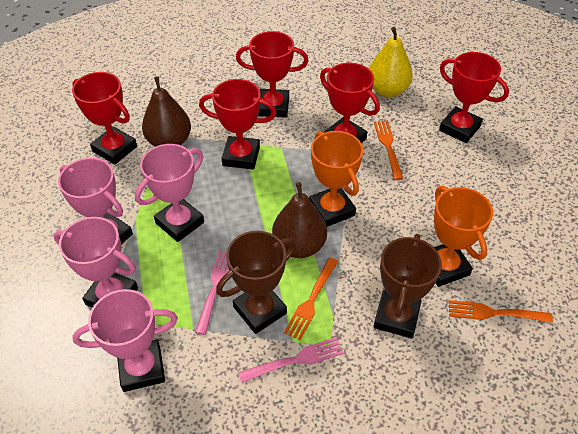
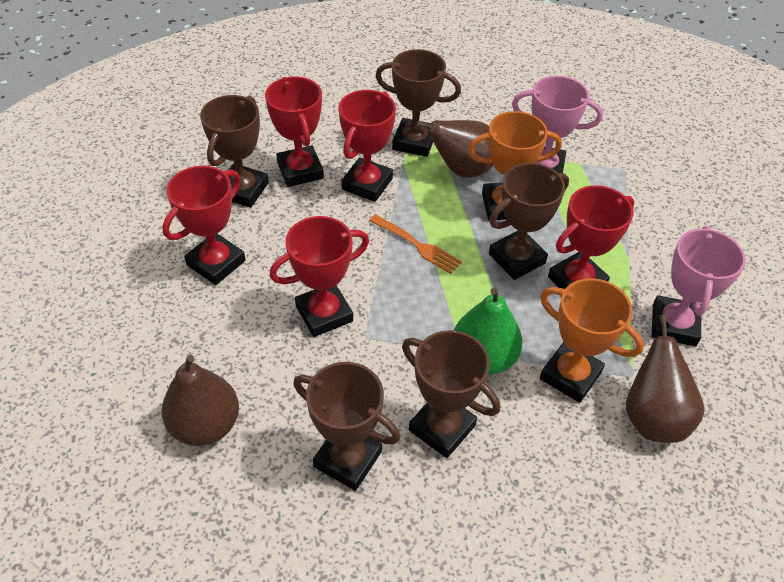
brown pear: [142,76,191,147] [272,182,327,258] = 2 -> [162,355,239,446] [416,120,493,178] [626,315,704,443] = 3
brown trophy: [216,231,296,334] [373,234,442,338] = 2 -> [200,95,269,208] [293,362,400,491] [375,49,461,157] [402,330,500,458] [489,163,569,280] = 5
green pear: none = 0 -> [454,288,522,375] = 1
orange fork: [284,258,338,340] [374,120,403,180] [449,300,553,323] = 3 -> [369,214,462,274] = 1
pink fork: [195,250,229,335] [238,337,343,383] = 2 -> none = 0
pink trophy: [54,217,138,308] [58,158,133,244] [72,289,178,392] [135,144,204,242] = 4 -> [512,76,603,173] [652,226,746,346] = 2
yellow pear: [369,27,413,97] = 1 -> none = 0

